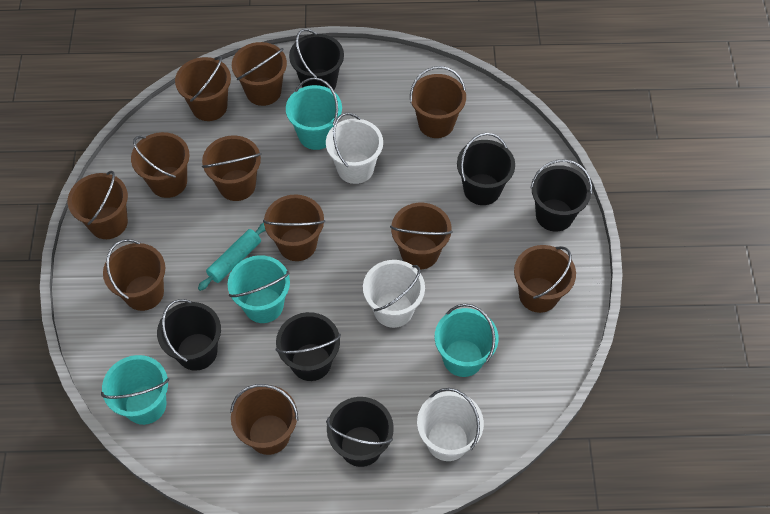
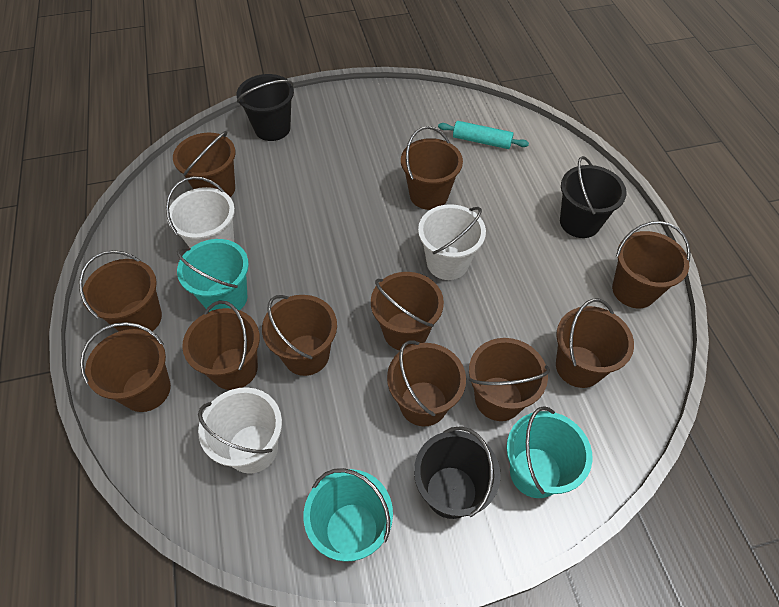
black bucket: [157,299,221,371] [275,312,341,381] [289,29,344,90] [326,397,394,467] [457,133,515,205] [530,159,592,232] = 6 -> [237,74,294,141] [414,426,501,519] [560,156,627,238] = 3
turquoise bucket: [101,355,169,425] [228,255,290,323] [286,77,342,150] [435,304,498,377] = 4 -> [177,239,249,312] [304,468,393,562] [507,406,592,498] = 3

